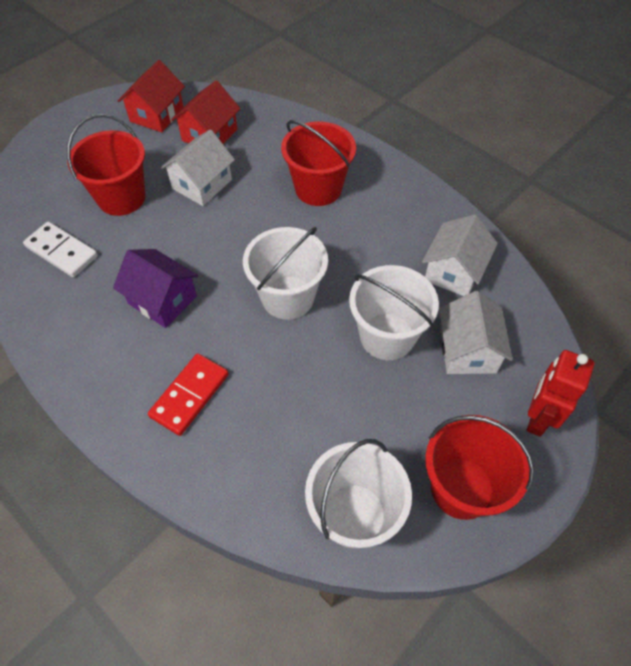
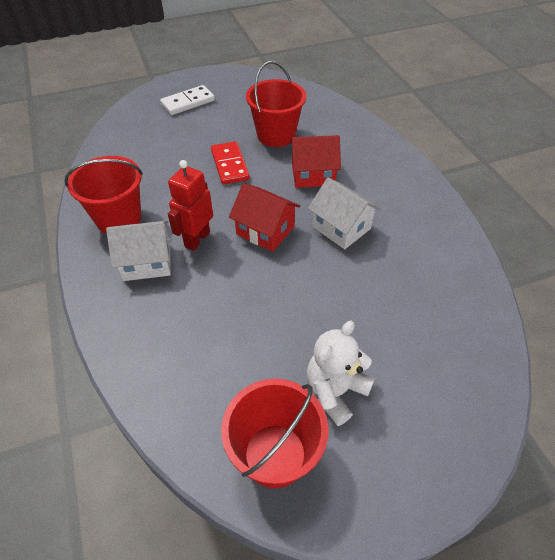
purple house: [113,249,198,328] = 1 -> none = 0
white bucket: [243,227,328,320] [305,439,412,549] [349,265,439,360] = 3 -> none = 0
white house: [160,129,235,206] [422,214,498,296] [439,291,513,374] = 3 -> [106,221,171,281] [308,177,381,249] = 2
white teddy bear: none = 0 -> [307,321,375,426] = 1

